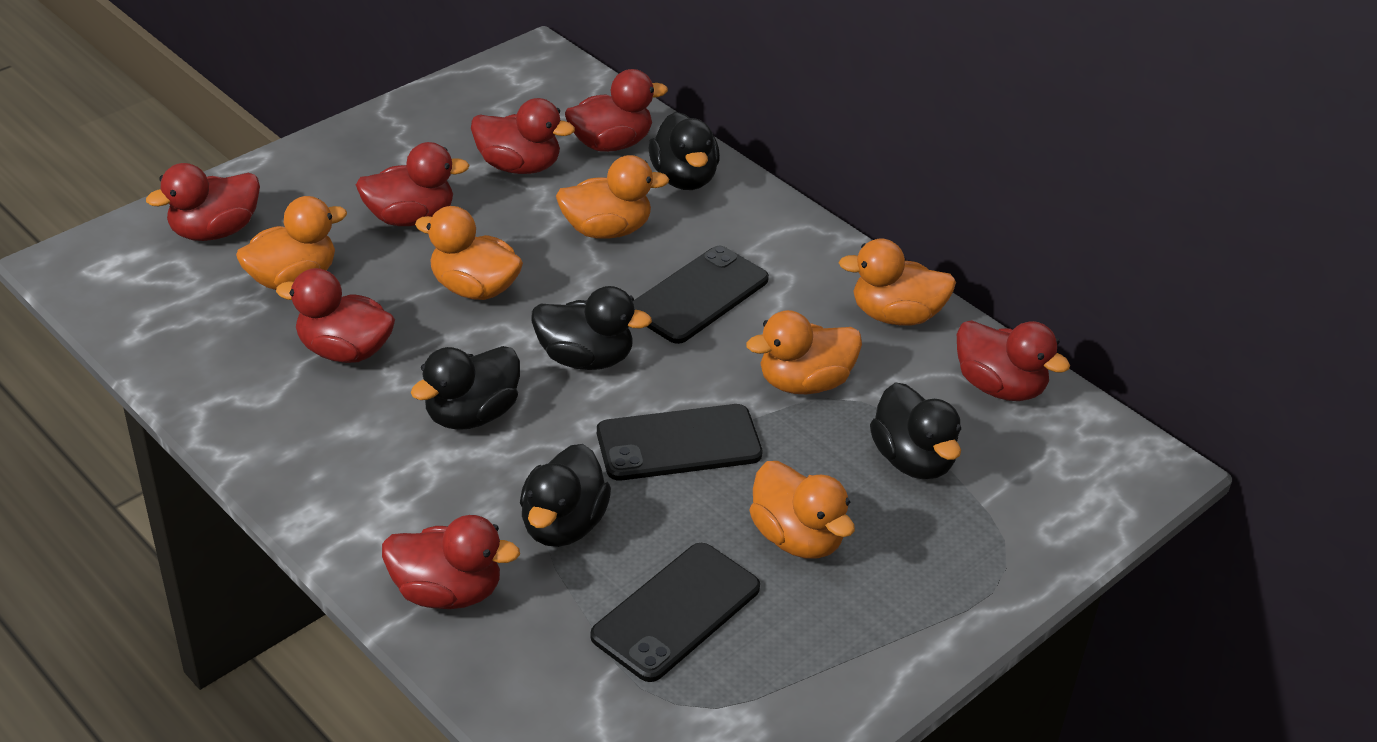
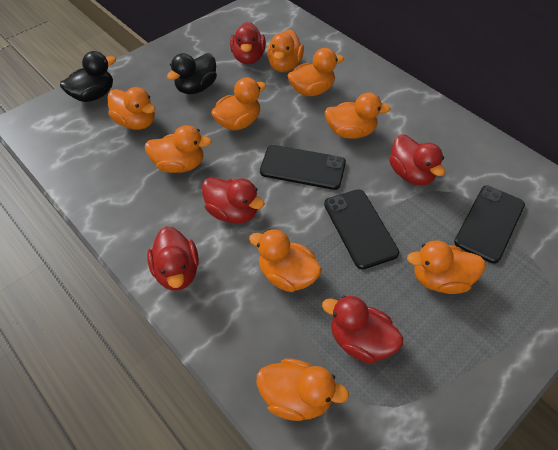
black duck: [411,346,520,430] [520,444,611,547] [532,286,652,370] [649,112,720,190] [870,383,961,480] = 5 -> [60,51,116,102] [167,53,217,94] = 2
orange duck: [236,196,347,290] [415,206,523,300] [556,155,670,239] [746,310,862,394] [750,461,855,559] [839,239,956,325] = 6 -> [108,87,155,130] [145,125,212,173] [211,77,266,131] [249,229,322,292] [257,358,349,421] [267,29,304,72] [287,48,344,96] [325,92,391,139] [407,240,486,294] = 9
red duck: [146,163,260,241] [276,268,395,363] [356,142,470,226] [382,515,520,609] [471,98,575,174] [565,69,668,152] [957,320,1070,401] = 7 -> [147,226,199,291] [202,177,265,224] [230,22,266,64] [322,295,403,364] [389,134,445,185] = 5

